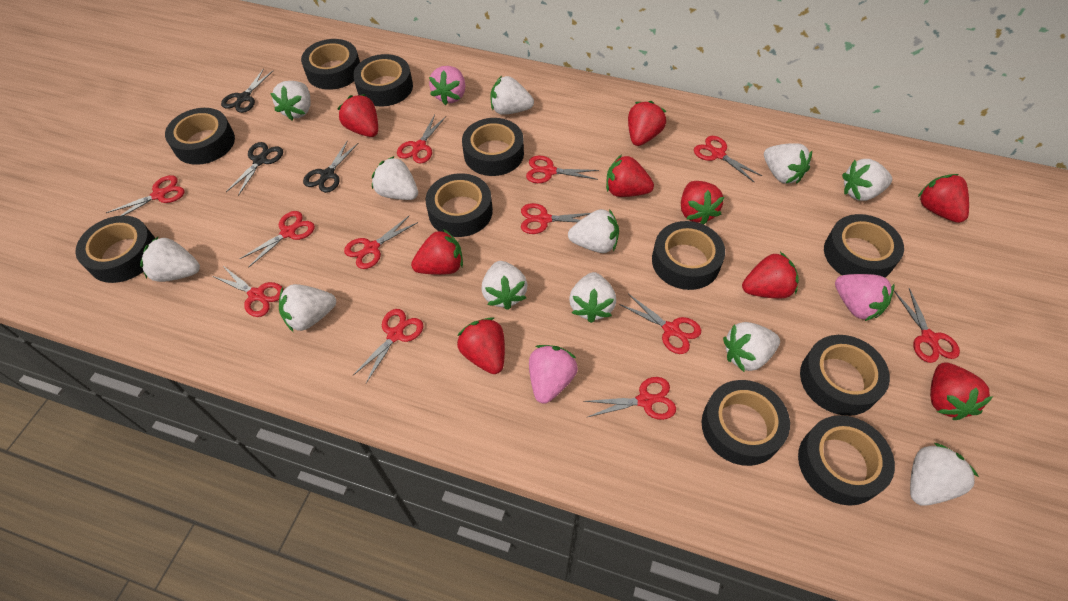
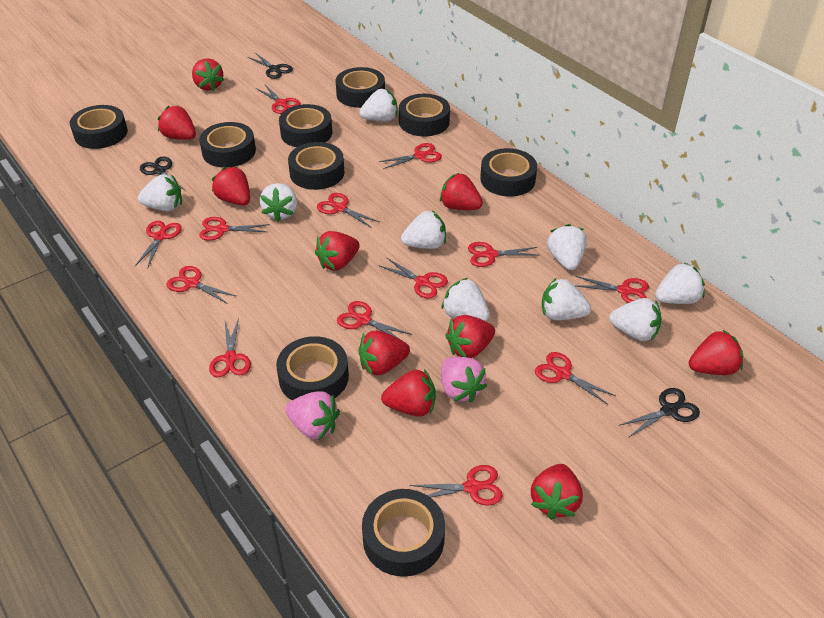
black tape: [75,216,155,283] [165,108,235,165] [301,39,360,90] [353,54,413,106] [425,173,493,237] [462,118,524,176] [652,221,725,290] [702,380,790,466] [798,415,895,506] [800,335,890,416] [824,214,904,278] = 11 -> [70,105,128,149] [199,122,256,167] [276,336,349,400] [279,104,332,147] [288,142,345,190] [336,67,385,108] [362,489,445,577] [399,94,450,136] [480,148,537,197] = 9
pink strawberry: [429,66,466,105] [529,345,578,404] [835,274,894,321] = 3 -> [285,391,340,440] [441,357,487,402] = 2
red scissors: [106,175,185,216] [212,265,284,317] [240,211,315,268] [344,215,418,269] [352,309,423,383] [397,115,446,163] [521,203,591,234] [526,156,599,183] [583,377,676,420] [619,294,701,354] [694,136,762,182] [894,288,960,363] = 12 -> [135,221,182,269] [166,266,236,304] [199,217,270,241] [209,318,251,377] [256,85,301,114] [317,193,379,228] [337,301,412,340] [378,257,448,299] [379,143,442,169] [410,465,503,505] [468,242,537,267] [535,352,616,405] [575,276,649,303] = 13
red strawberry: [338,94,378,137] [411,229,463,275] [457,317,505,374] [606,155,654,197] [628,101,667,146] [681,181,724,225] [742,252,799,299] [918,174,969,223] [930,363,994,420] = 9 -> [158,105,196,140] [192,58,224,91] [212,166,250,205] [315,231,360,271] [358,330,410,375] [381,369,436,417] [440,173,483,210] [445,315,495,358] [531,464,583,520] [689,329,743,375] = 10
white strawberry: [140,237,200,282] [271,81,311,120] [279,284,336,332] [372,156,418,200] [482,261,528,310] [491,76,534,115] [568,209,619,253] [569,272,616,323] [723,322,780,372] [764,143,812,184] [842,159,892,201] [910,443,979,506] = 12 -> [138,174,182,211] [260,183,297,222] [359,89,397,122] [401,210,446,249] [441,278,490,321] [542,278,591,320] [547,224,587,270] [609,298,662,341] [655,262,705,304] = 9

